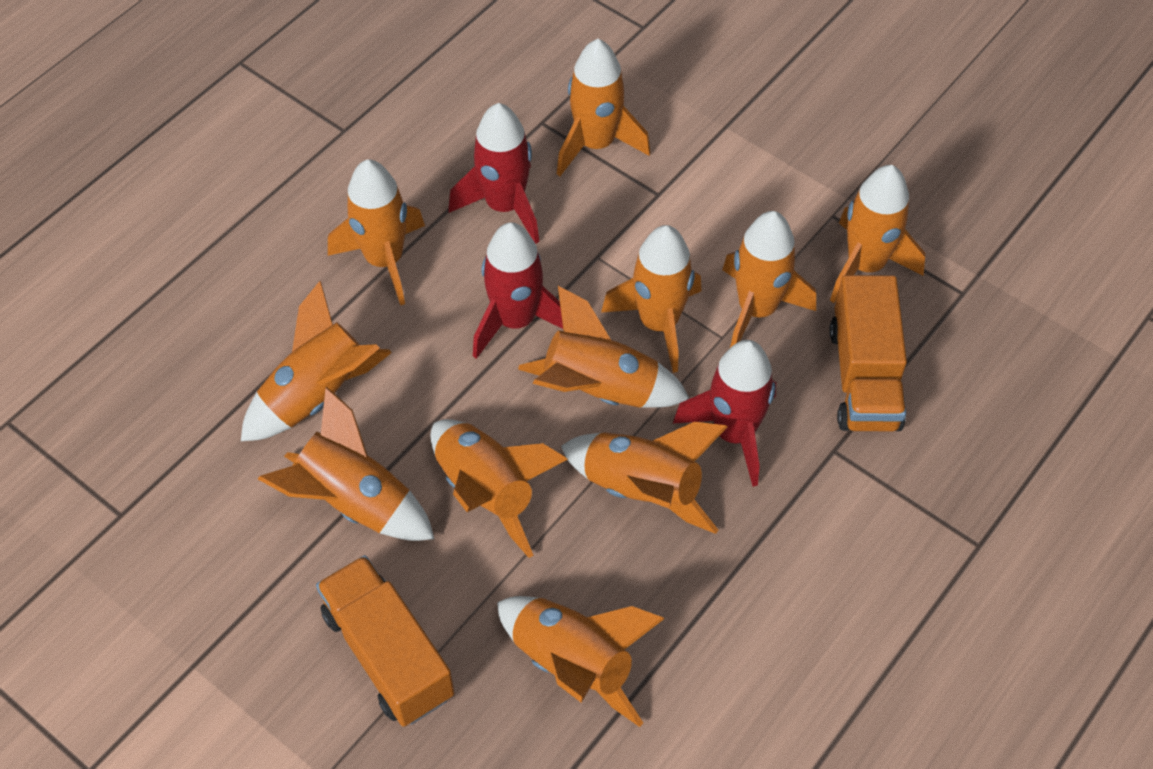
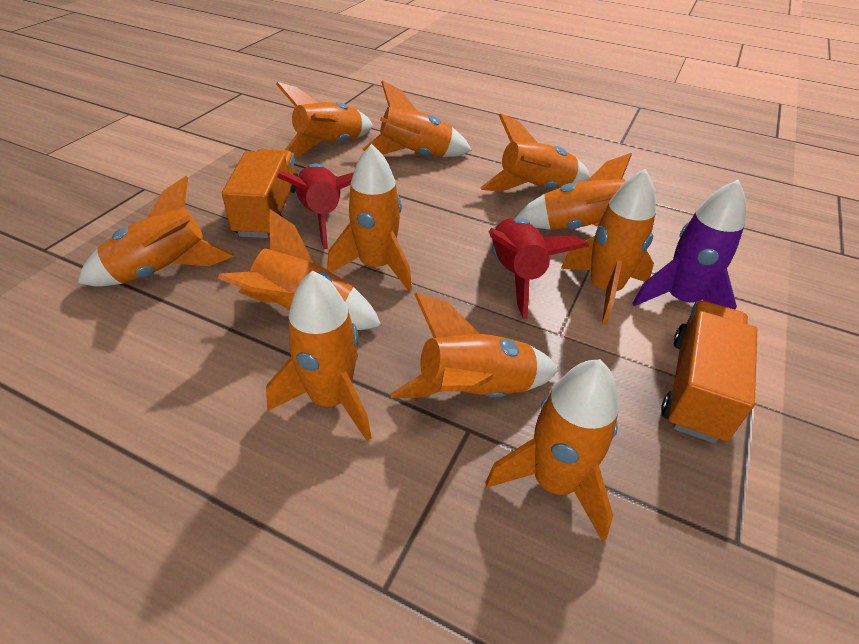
purple rocket: none = 0 -> [632,179,746,310] = 1
red rocket: [448,103,540,244] [473,222,563,359] [673,340,776,487] = 3 -> [277,164,354,249] [488,218,589,319] = 2

